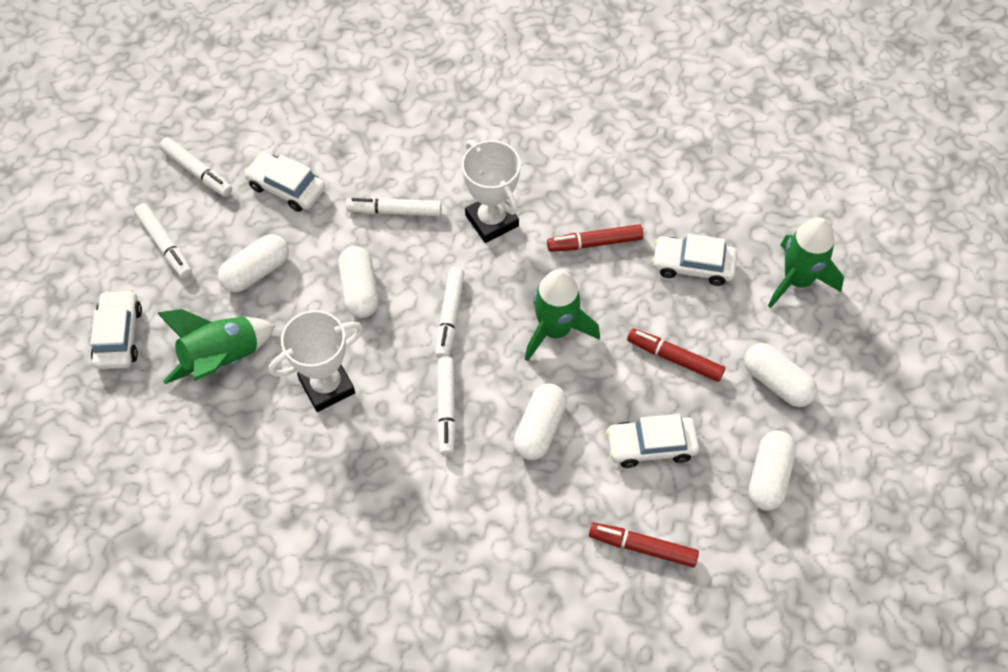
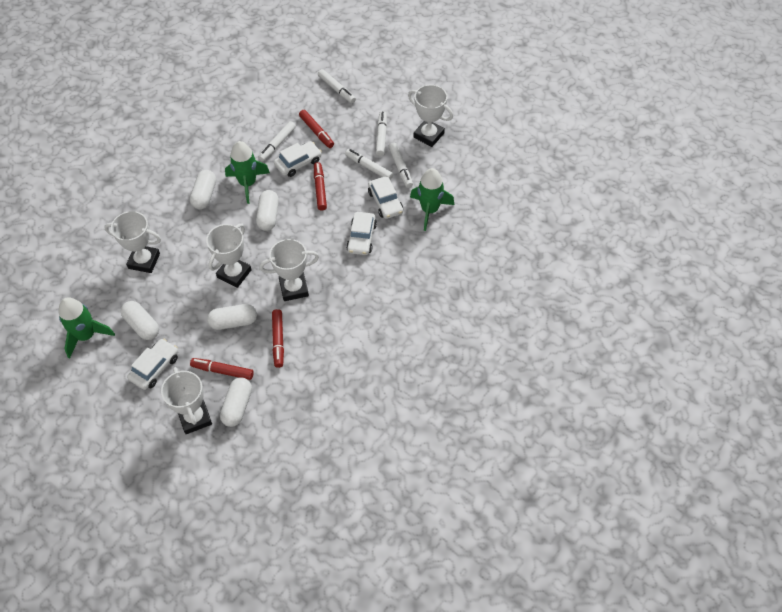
red marker: [547,224,643,252] [589,523,699,567] [627,329,725,382] = 3 -> [190,358,254,380] [272,309,284,368] [299,110,334,148] [314,162,327,211] = 4
white trophy: [269,310,363,412] [462,140,521,243] = 2 -> [104,211,161,273] [161,367,212,434] [206,224,251,288] [260,239,319,301] [408,85,453,147] = 5

